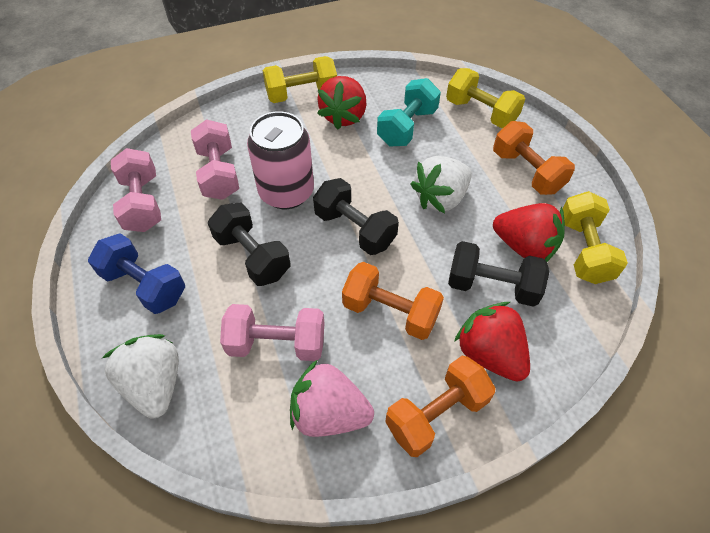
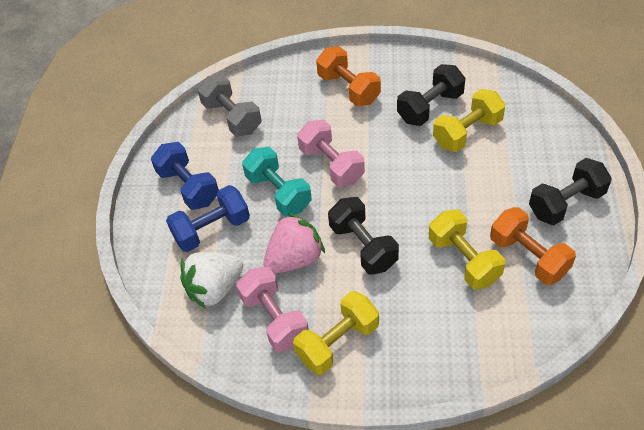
blue dumbbell: [88,233,185,314] = 1 -> [151,142,219,210] [166,185,250,252] = 2
grey dumbbell: none = 0 -> [198,75,261,136] = 1
orange dumbbell: [342,262,444,340] [385,356,496,457] [493,121,575,195] = 3 -> [316,47,381,106] [490,207,576,285] = 2
pink can: [247,111,314,209] = 1 -> none = 0
pink dumbbell: [111,148,161,232] [191,119,239,200] [220,304,324,361] = 3 -> [236,267,309,352] [297,120,365,187] = 2
red strawberry: [317,76,366,129] [454,302,530,382] [493,203,565,262] = 3 -> none = 0
white strawberry: [102,334,179,418] [411,156,472,213] = 2 -> [180,252,243,309] = 1

